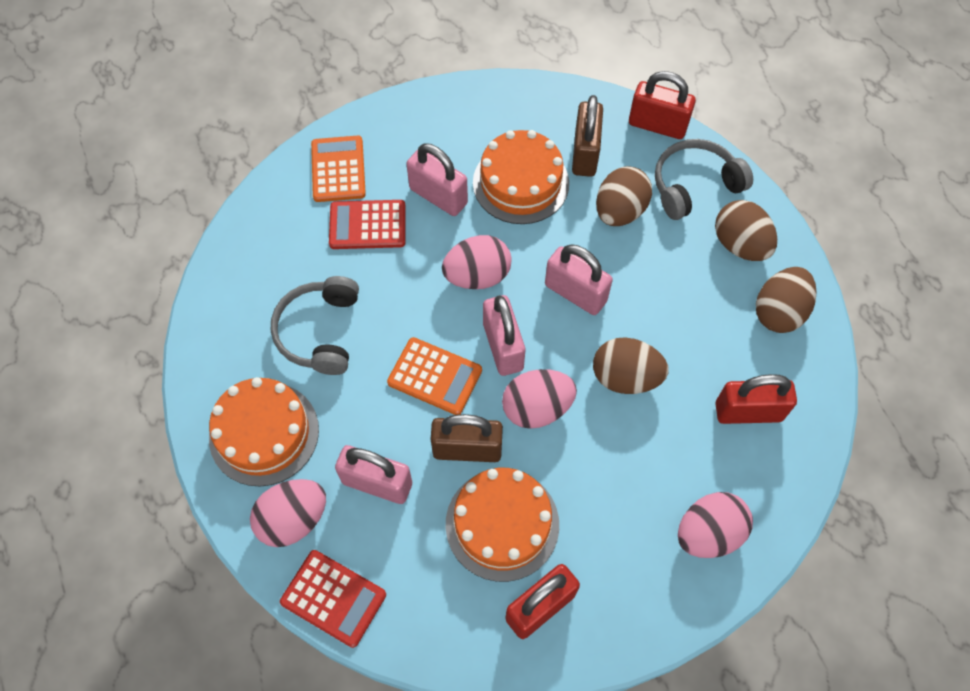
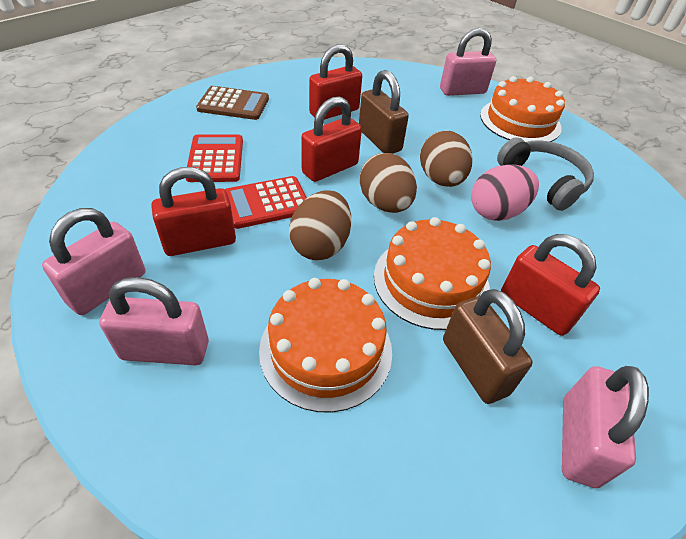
brown calculator: none = 0 -> [196,86,269,120] = 1
brown egg: [593,337,669,394] [596,166,652,226] [715,200,777,261] [756,267,816,333] = 4 -> [289,190,351,260] [359,153,417,213] [420,131,473,187] = 3
grey headphones: [271,276,359,375] [655,139,753,220] = 2 -> [497,137,594,211] = 1
orange calculator: [311,136,366,202] [387,337,482,415] = 2 -> none = 0
pink egg: [250,479,326,547] [442,235,512,289] [502,369,577,429] [678,492,753,558] = 4 -> [471,164,539,221] = 1
red padlock: [505,564,580,639] [629,71,696,139] [715,374,797,424] = 3 -> [151,167,236,256] [301,96,362,182] [309,44,362,120] [501,234,600,336] = 4

